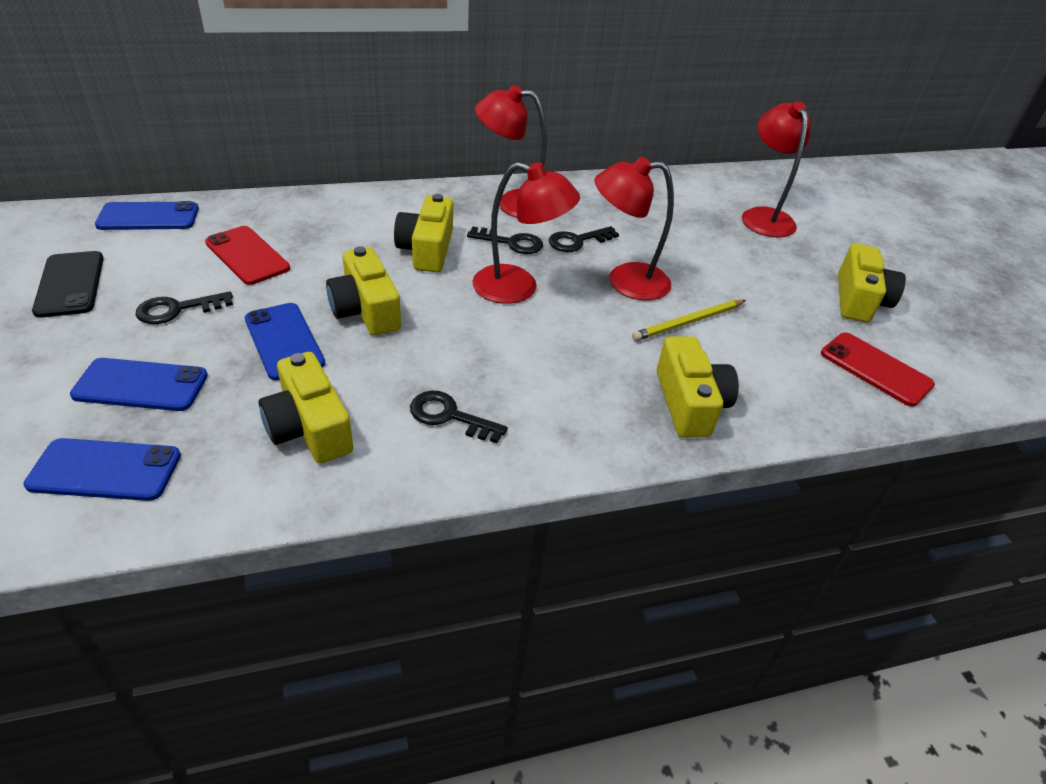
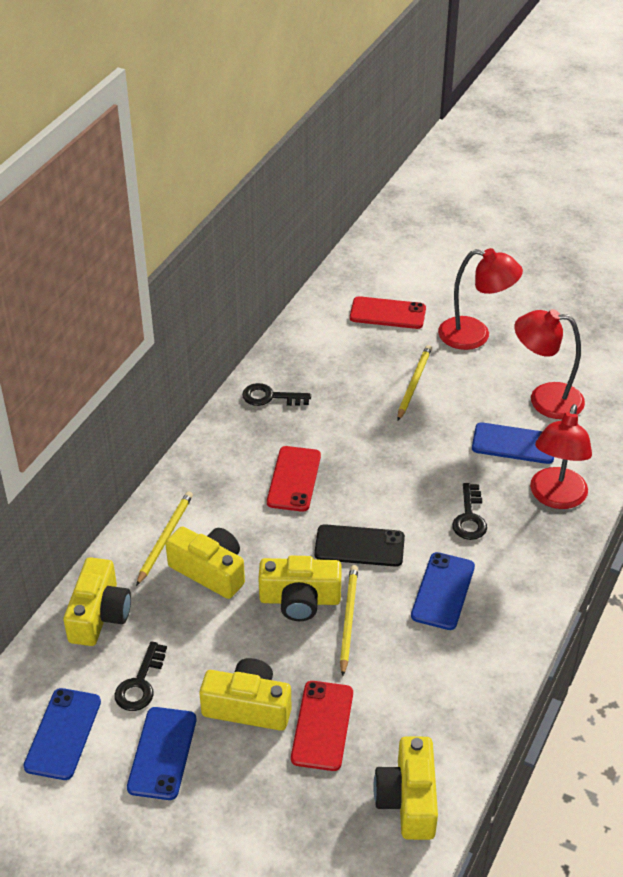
black key: [136,291,233,324] [410,391,508,443] [467,227,543,254] [549,226,619,252] = 4 -> [115,641,167,711] [242,383,311,406] [452,483,487,540] = 3
red lamp: [472,162,580,304] [475,85,547,218] [594,157,674,301] [742,101,811,238] = 4 -> [438,248,523,350] [514,309,585,419] [530,404,592,509] = 3
red phone: [205,226,290,285] [821,333,935,407] = 2 -> [267,446,321,512] [291,681,353,771] [350,296,426,329] = 3
yellow pencil: [632,300,746,341] = 1 -> [136,491,193,586] [340,565,358,676] [397,345,432,421] = 3

